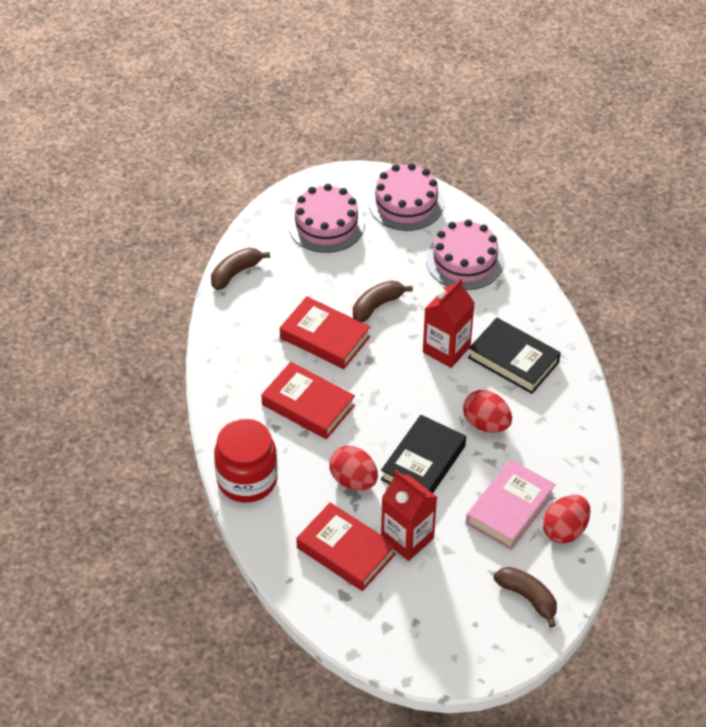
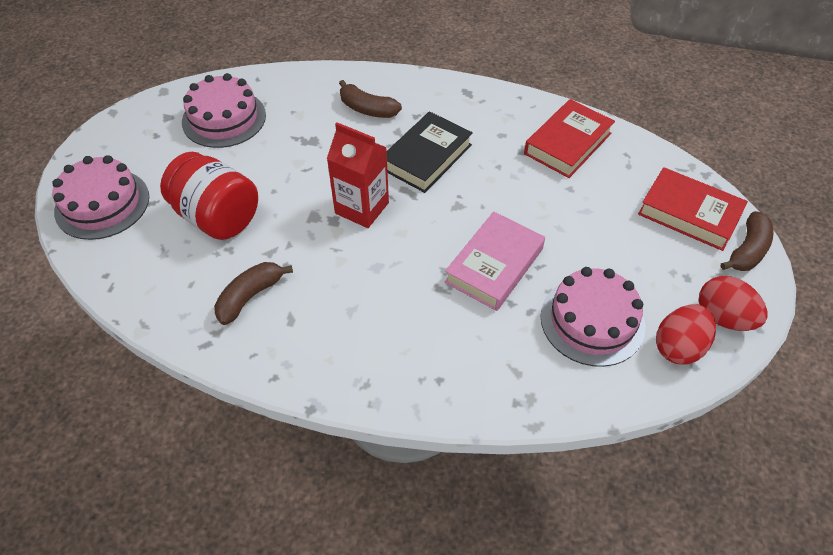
black book: [381,415,466,493] [468,318,561,394] = 2 -> [387,111,473,193] = 1
red book: [261,362,355,439] [280,296,370,369] [296,502,396,591] = 3 -> [524,99,615,178] [638,167,748,251] = 2
red carton: [381,470,437,561] [423,278,474,368] = 2 -> [327,122,389,228] = 1
red egg: [329,446,378,490] [463,390,512,433] [543,495,591,544] = 3 -> [656,304,716,365] [698,276,767,331] = 2

